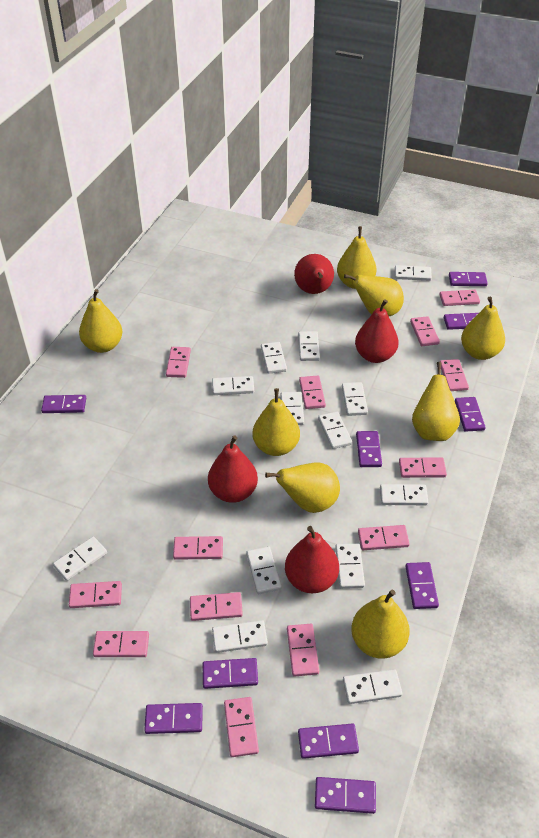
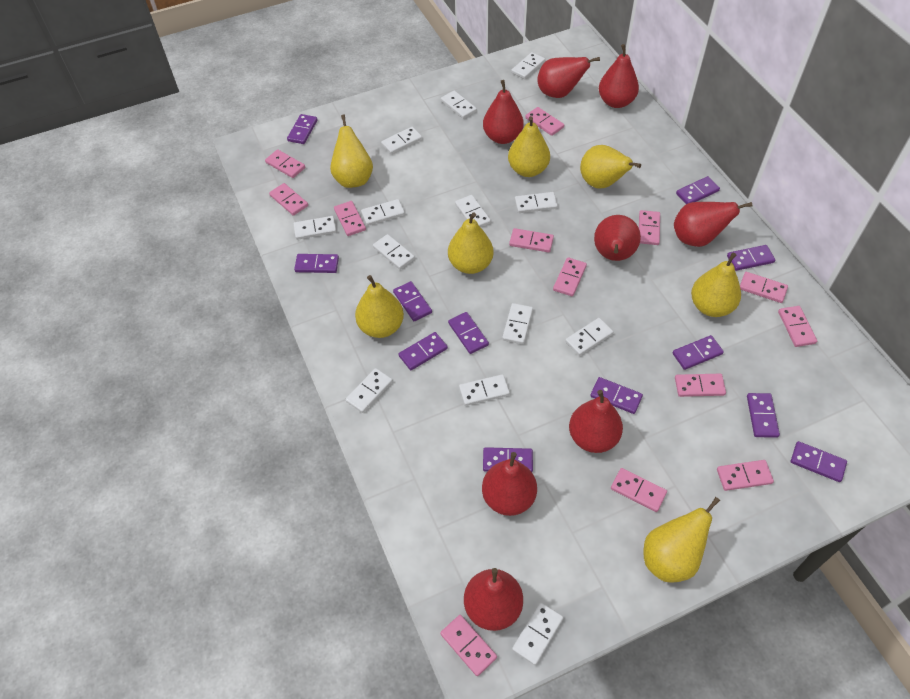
purple domino: [41,395,86,413] [144,703,203,734] [202,658,258,689] [298,723,359,759] [315,777,376,814] [356,431,382,467] [405,562,439,609] [444,313,479,330] [449,272,488,286] [455,397,486,432] = 10 -> [287,114,318,144] [294,254,339,273] [393,281,432,321] [399,332,448,370] [448,312,489,354] [483,447,533,472] [590,377,643,414] [672,335,724,370] [676,176,720,204] [727,245,775,271] [747,393,780,438] [791,441,847,482] = 12
red pear: [208,436,258,503] [285,526,339,593] [294,254,334,294] [355,299,398,363] = 4 -> [464,568,523,631] [482,452,537,516] [483,80,524,144] [537,57,600,98] [569,390,623,453] [594,215,641,261] [599,44,639,108] [674,202,752,247] = 8
yellow pear: [79,289,122,353] [252,388,300,456] [265,463,340,513] [337,226,377,289] [344,274,404,316] [351,590,410,659] [412,362,460,441] [461,297,505,360] = 8 -> [330,114,373,188] [355,275,404,338] [448,213,494,274] [508,116,550,177] [580,145,641,189] [643,497,720,583] [691,253,741,317] = 7

